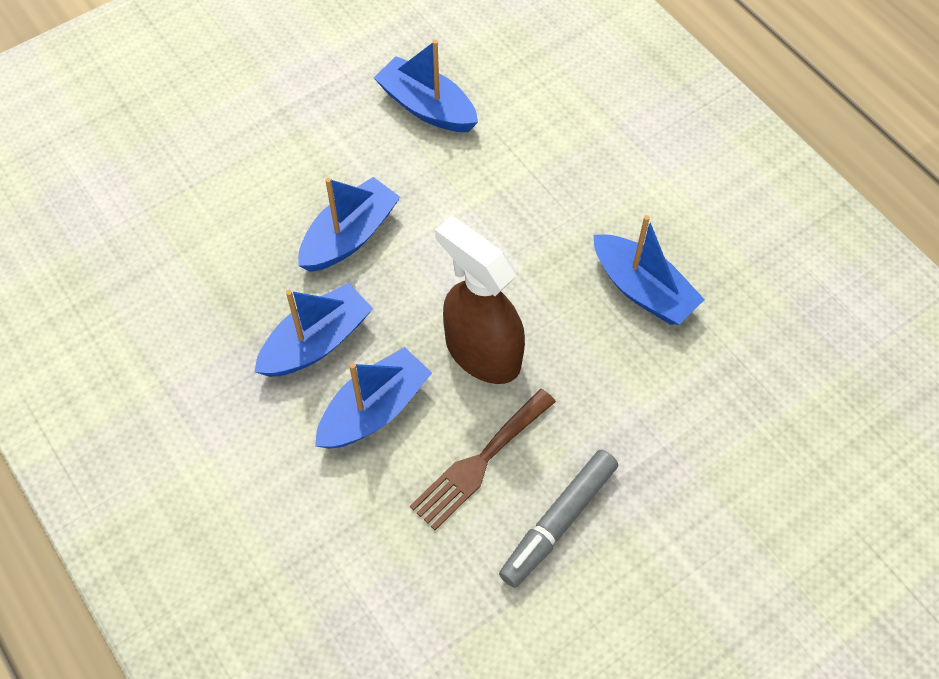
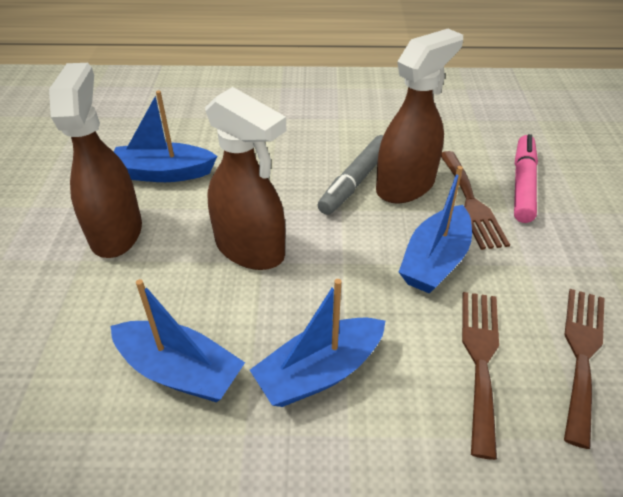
blue boat: [254,283,373,377] [298,177,400,272] [315,347,432,449] [374,40,478,132] [593,215,705,325] = 5 -> [111,279,245,402] [114,91,217,182] [250,279,385,407] [399,166,472,293] = 4
brown fork: [410,389,556,530] = 1 -> [441,151,510,250] [462,292,499,460] [564,289,605,449] = 3
brown spray bottle: [435,216,525,384] = 1 -> [49,63,142,258] [205,87,287,270] [376,29,463,203] = 3
pink marker: none = 0 -> [514,134,538,223] = 1

